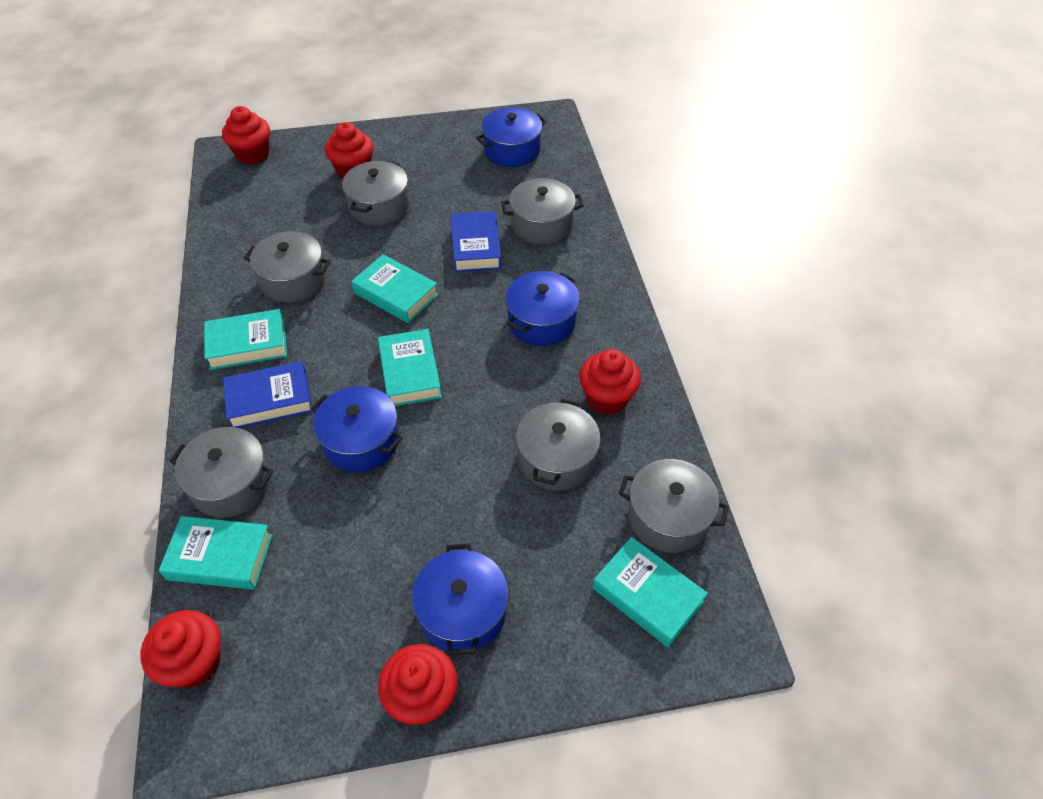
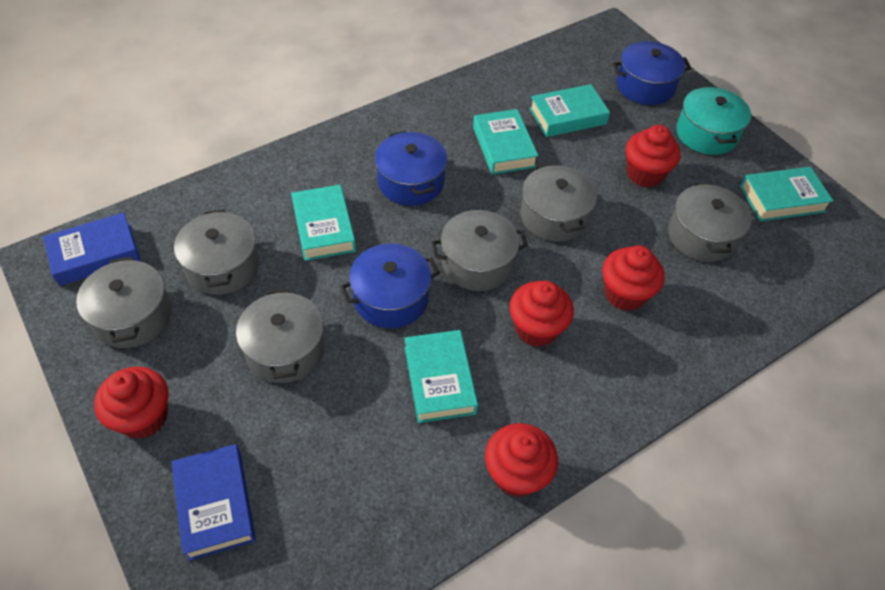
blue pot: [311,386,403,472] [412,543,508,655] [476,107,547,167] [505,271,579,346] = 4 -> [340,244,440,328] [375,131,447,206] [612,41,691,105] = 3
turquoise pot: none = 0 -> [676,86,751,155] = 1

